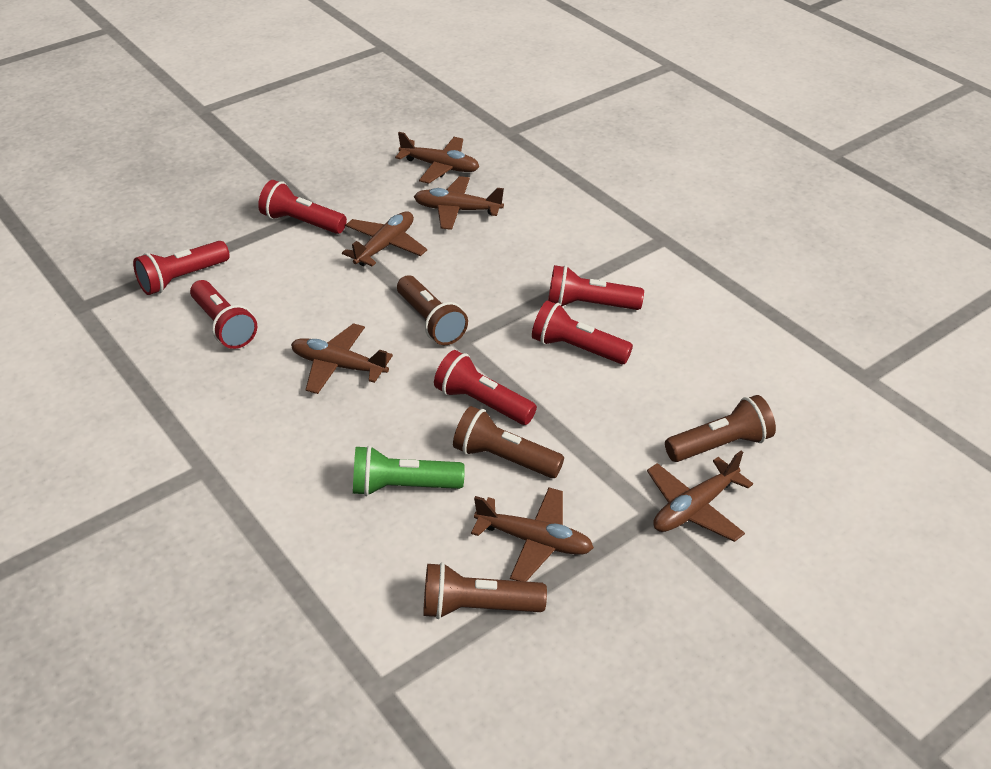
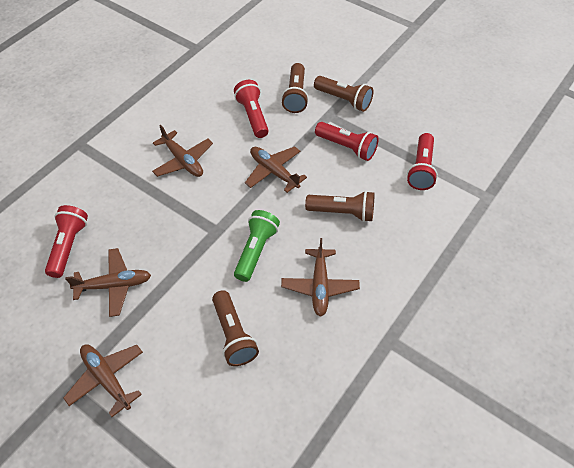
brown plane: [291,323,393,394] [342,211,427,267] [395,132,479,184] [414,176,504,230] [471,488,594,582] [647,451,753,542] = 6 -> [63,344,143,417] [65,248,151,317] [152,125,213,177] [245,146,307,193] [281,238,360,317] = 5
red flashlight: [133,241,230,295] [190,280,257,349] [258,180,347,234] [434,350,537,425] [532,300,633,364] [548,265,644,310] = 6 -> [45,205,88,278] [234,80,269,138] [315,122,379,161] [407,133,438,190] = 4

